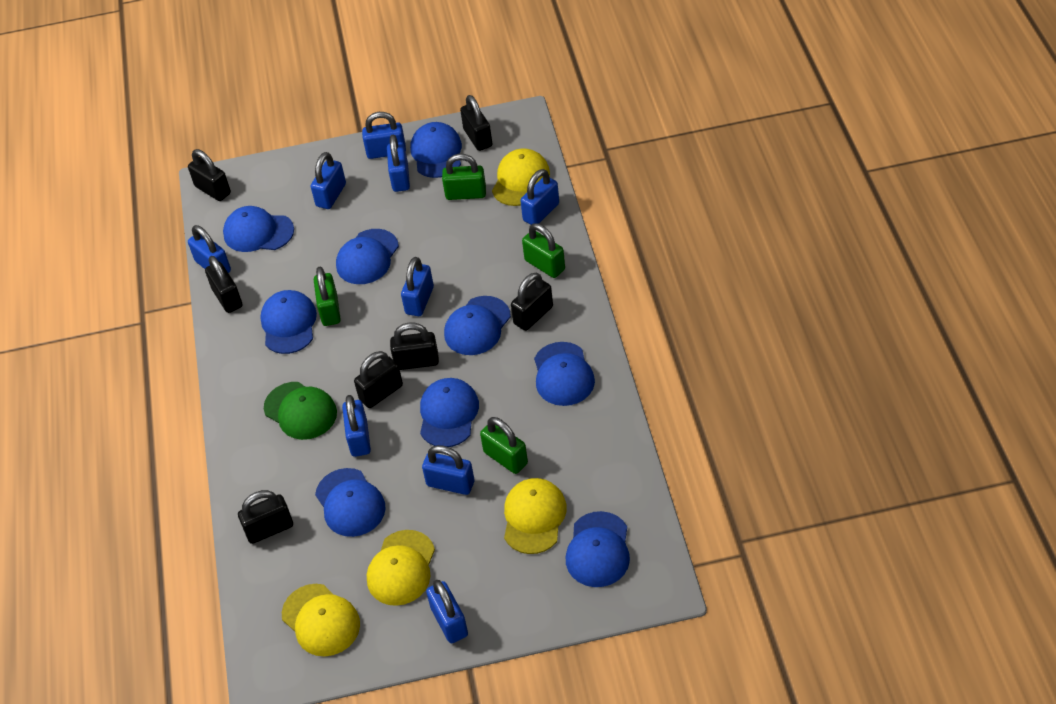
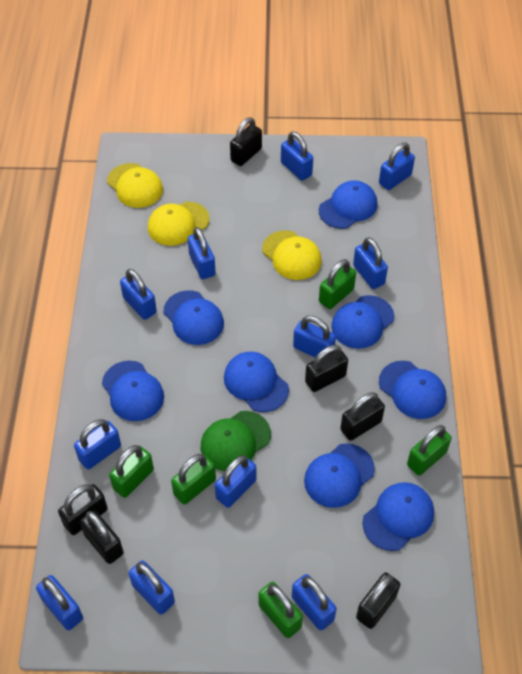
black padlock: [188,149,231,201] [205,256,243,313] [238,490,293,544] [354,351,403,408] [390,323,439,370] [460,95,492,151] [511,273,553,331] = 7 -> [58,484,108,535] [80,510,124,564] [230,117,262,166] [305,345,348,392] [340,392,385,441] [356,573,400,629] = 6
blue cap: [223,206,294,252] [260,290,317,354] [315,468,386,537] [336,229,399,284] [410,122,462,178] [420,378,479,447] [444,296,511,355] [534,342,595,406] [566,511,630,587] = 9 -> [102,361,164,421] [163,290,224,345] [224,352,289,412] [304,443,375,508] [319,180,378,229] [331,295,394,349] [362,482,434,551] [379,361,446,419] = 8
blue padlock: [188,225,231,273] [311,152,346,209] [342,395,371,457] [362,112,406,159] [387,134,410,192] [401,257,434,316] [422,445,475,495] [426,580,468,643] [520,169,559,225] = 9 -> [36,575,83,630] [74,419,121,469] [120,269,157,320] [129,560,175,615] [188,227,216,279] [215,456,256,508] [281,132,313,181] [292,574,337,630] [293,316,336,357] [353,237,388,289] [379,143,415,190] = 11
green padlock: [314,267,341,326] [442,154,486,200] [480,417,528,474] [522,223,565,278] = 4 -> [109,445,154,498] [171,454,216,505] [258,582,303,638] [319,259,356,309] [407,425,452,476] = 5
yellow cap: [282,584,360,657] [367,530,435,606] [492,148,550,206] [504,478,567,554] = 4 -> [107,163,163,208] [148,202,210,246] [262,231,322,280] = 3

